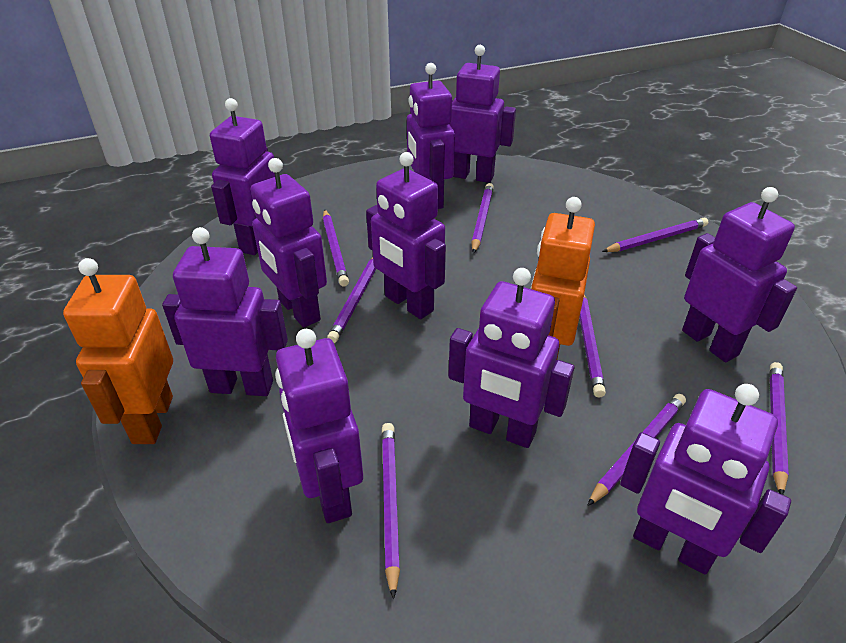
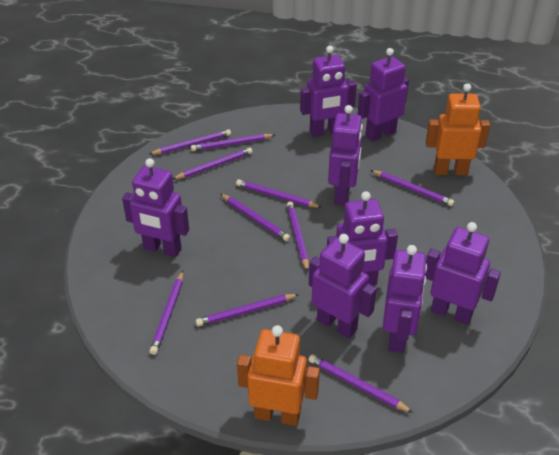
purple pencil: [323,209,349,286] [327,257,376,343] [382,423,400,600] [471,183,494,254] [580,295,606,398] [587,394,686,506] [602,217,708,252] [770,362,789,495] = 8 -> [149,129,231,155] [149,271,183,355] [173,148,253,179] [191,134,275,151] [196,294,299,326] [221,194,290,241] [236,179,322,208] [287,201,309,271] [309,354,413,413] [370,170,454,206] = 10
purple robot: [162,227,288,396] [210,98,275,255] [251,158,327,328] [275,329,363,523] [366,152,446,319] [407,63,455,209] [448,268,574,448] [449,45,516,183] [620,384,791,574] [682,187,797,362] = 10 -> [122,158,189,257] [300,46,357,137] [309,234,377,338] [327,191,398,286] [328,105,363,205] [358,48,409,142] [383,245,427,353] [425,222,501,325] = 8

